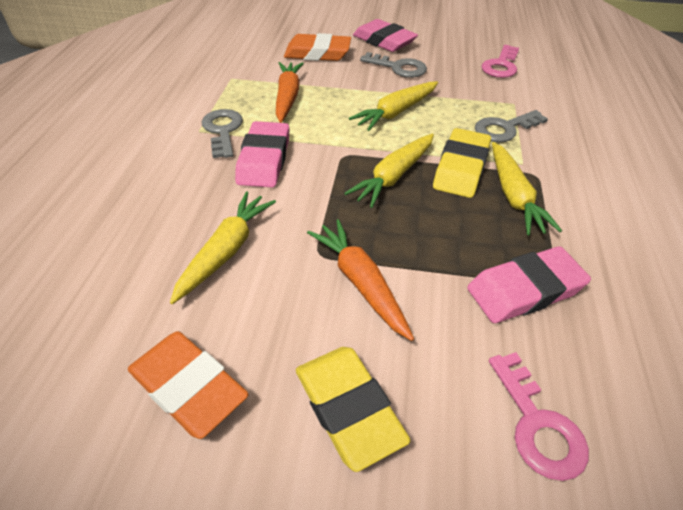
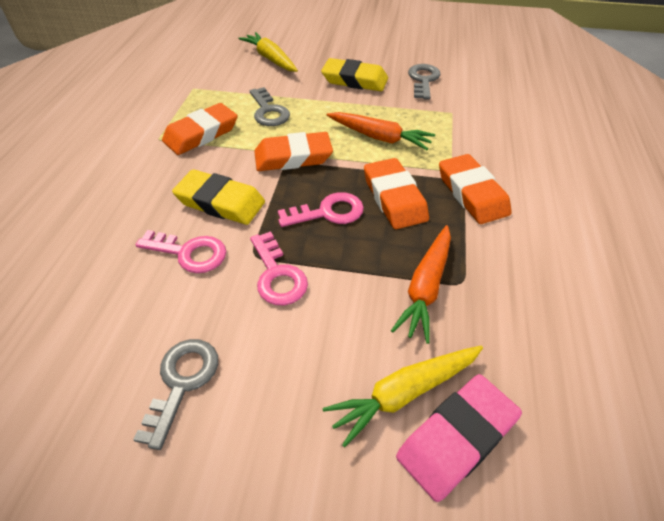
orange eraser: [128,331,249,439] [284,33,351,61] = 2 -> [162,103,238,155] [254,132,333,171] [364,158,429,229] [439,154,512,224] = 4
pink eraser: [235,121,289,188] [353,19,418,52] [467,246,591,323] = 3 -> [396,374,522,502] = 1
pink key: [481,45,519,78] [489,352,589,481] = 2 -> [135,230,226,273] [250,231,308,305] [278,192,364,227] = 3
yellow carrot: [170,192,276,304] [344,133,434,208] [349,81,438,131] [492,142,562,235] = 4 -> [238,32,298,72] [323,346,483,447] = 2

